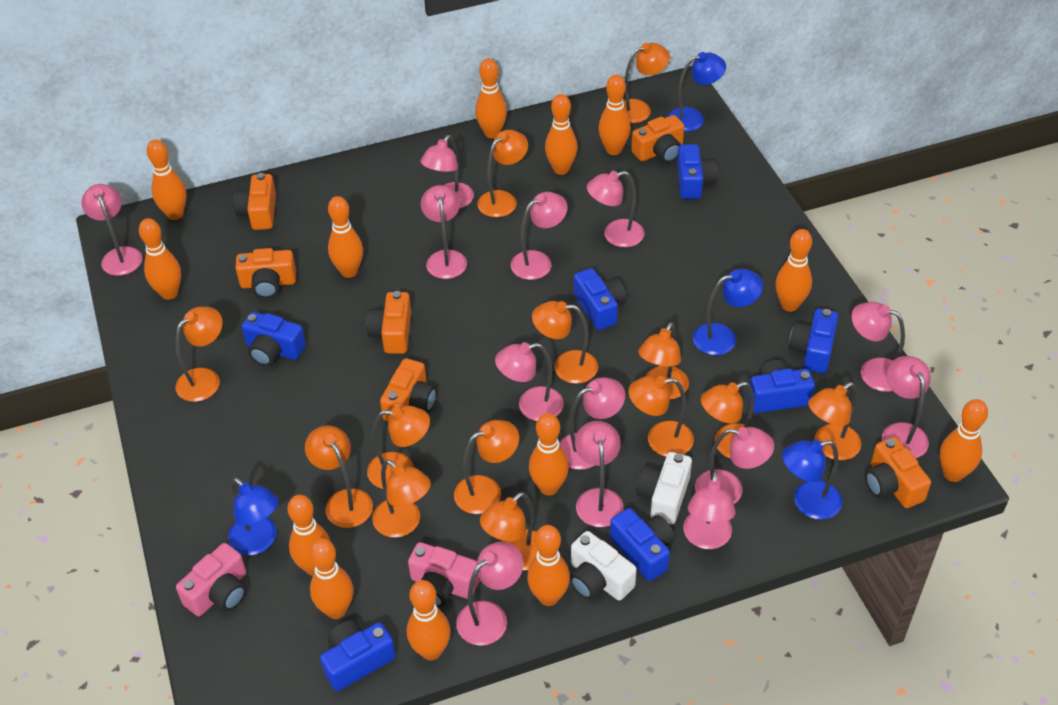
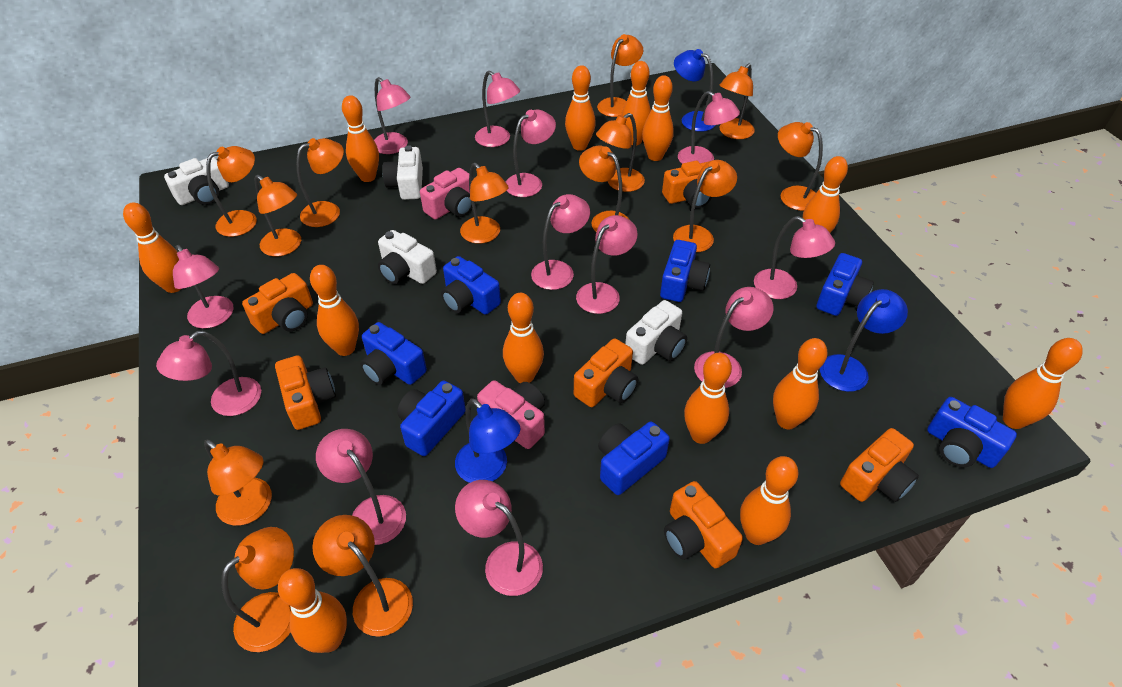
blue lamp: [228,478,279,555] [667,52,726,132] [693,269,763,355] [782,440,842,520] = 4 -> [455,398,520,483] [674,49,715,132] [820,289,908,392] = 3
pink lamp: [81,184,142,276] [420,135,474,209] [421,185,467,279] [456,541,523,646] [495,342,564,421] [511,192,568,280] [559,377,625,470] [575,421,624,527] [587,171,645,247] [683,471,736,549] [695,427,774,504] [852,302,905,392] [882,356,931,458] = 13 -> [156,331,261,416] [173,245,233,329] [316,429,406,545] [374,77,411,154] [455,480,543,596] [475,71,520,147] [506,110,556,197] [531,194,590,290] [576,215,638,314] [678,91,740,164] [694,287,774,388] [754,216,835,299] = 12
white camera: [570,531,637,601] [637,452,692,524] = 2 -> [164,157,229,205] [378,230,437,284] [382,145,423,200] [625,300,687,365] = 4

